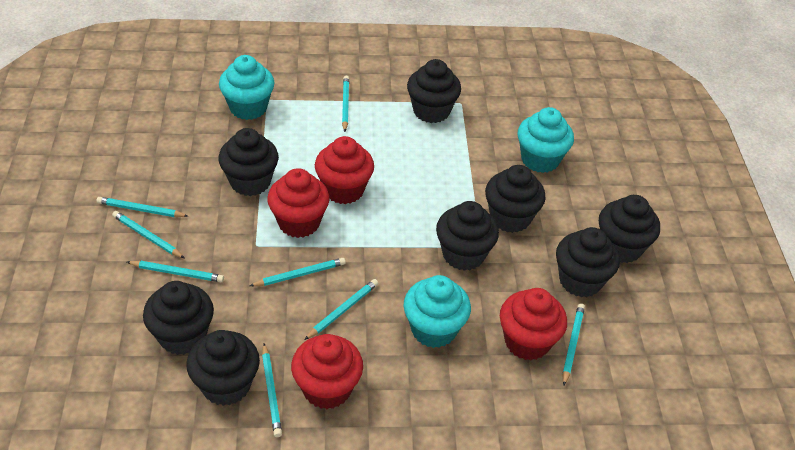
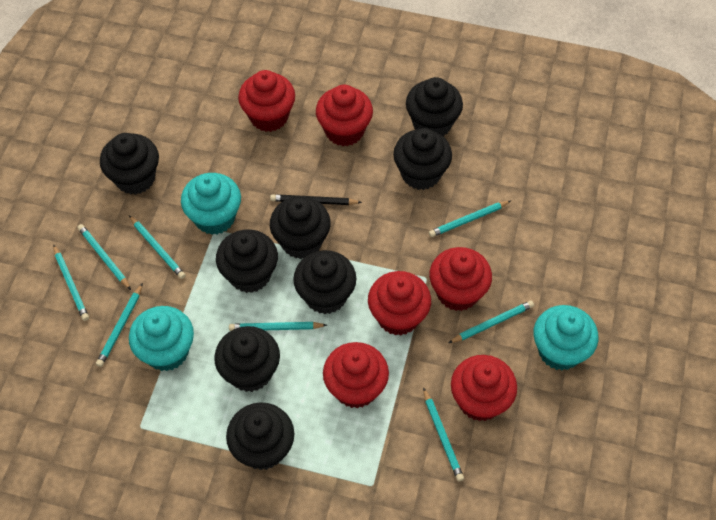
black pencil: none = 0 -> [270,194,362,205] = 1
red cupcake: [267,168,330,238] [291,334,363,409] [315,136,374,204] [500,288,567,360] = 4 -> [238,70,295,132] [316,85,373,146] [323,342,389,408] [368,271,431,336] [429,247,492,311] [451,355,517,421] = 6

